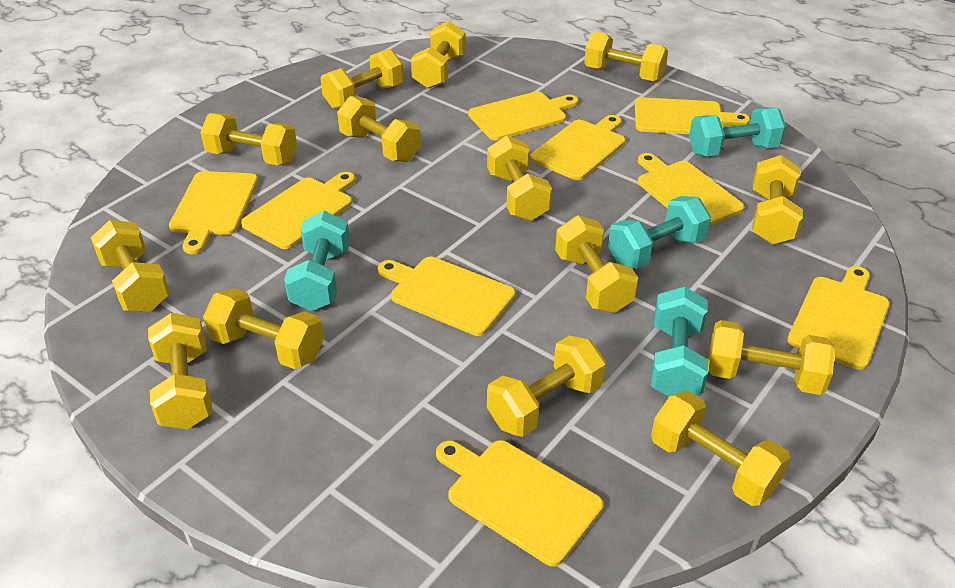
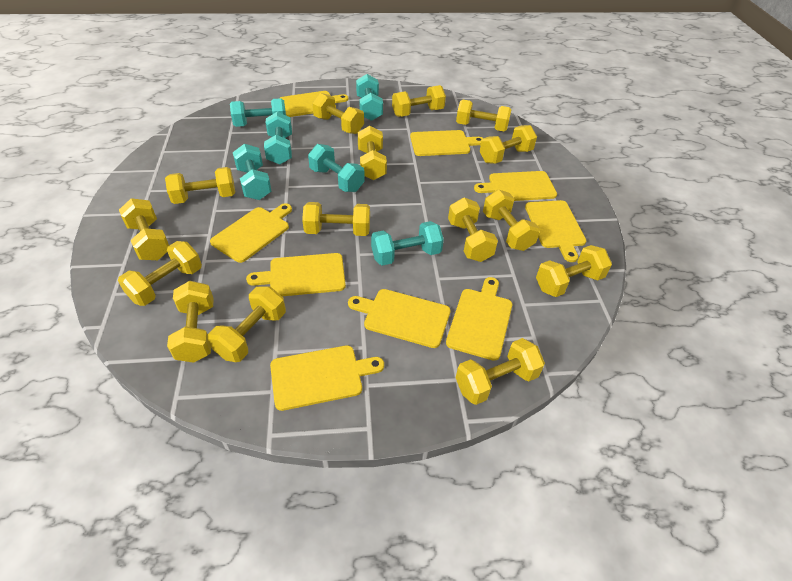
turquoise dumbbell: [284,211,350,311] [608,196,711,269] [651,287,708,396] [689,107,786,157] = 4 -> [230,98,286,127] [233,144,271,200] [264,112,292,164] [308,144,365,192] [356,74,383,121] [371,221,444,266] = 6
yellow dumbbell: [91,220,170,312] [148,313,213,429] [200,113,297,165] [203,288,324,369] [320,49,404,109] [337,96,421,162] [411,21,466,89] [487,136,552,221] [487,336,606,437] [555,215,638,313] [584,32,668,82] [651,391,791,506] [708,320,835,395] [753,155,803,244] = 14 -> [118,241,202,306] [119,198,169,260] [165,167,235,204] [167,281,214,363] [208,287,286,362] [302,202,370,236] [312,93,364,134] [358,126,387,180] [392,85,446,117] [448,197,498,262] [456,99,511,131] [456,338,545,405] [480,125,537,164] [483,190,540,251] [536,245,612,297] = 15

